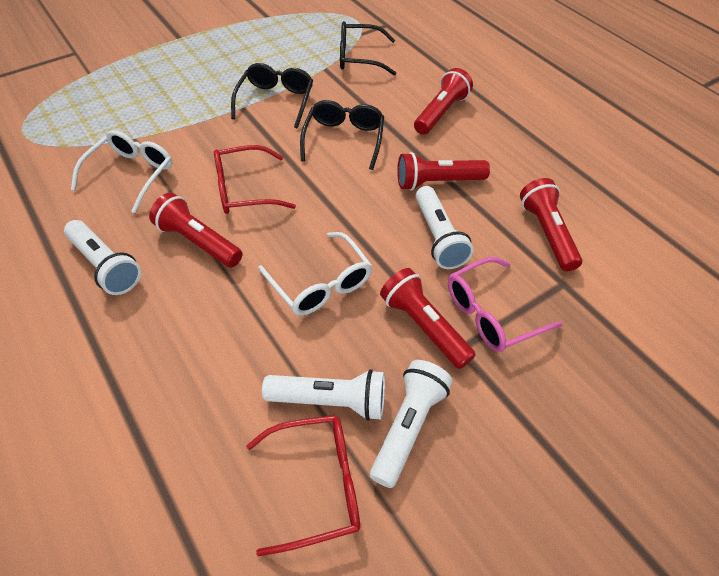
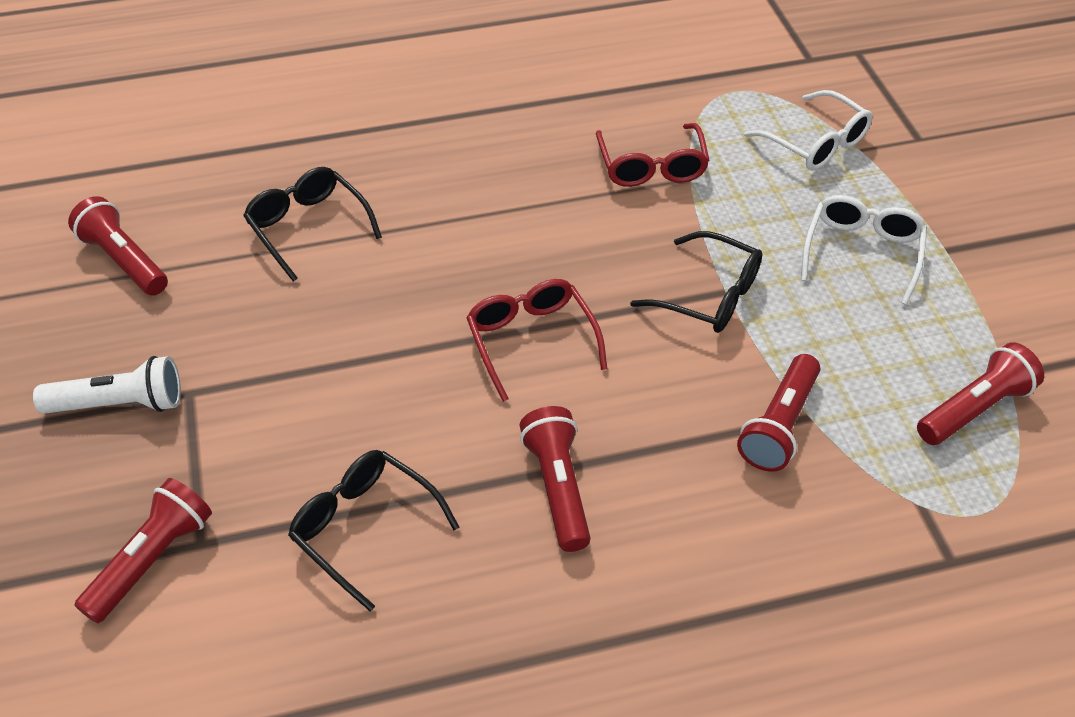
pink glasses: [448,257,563,352] = 1 -> none = 0
white flashlight: [64,220,141,295] [262,369,385,421] [370,360,453,488] [415,186,474,269] = 4 -> [33,356,181,414] = 1

